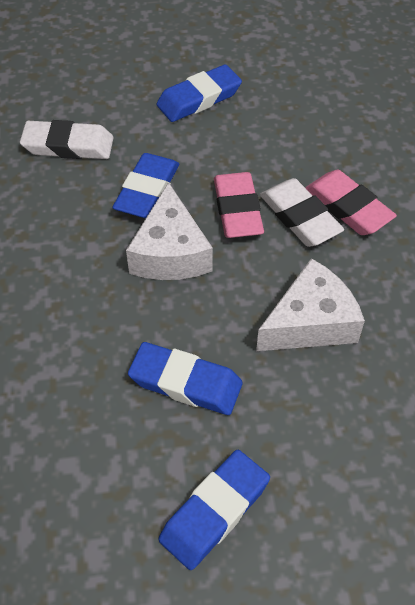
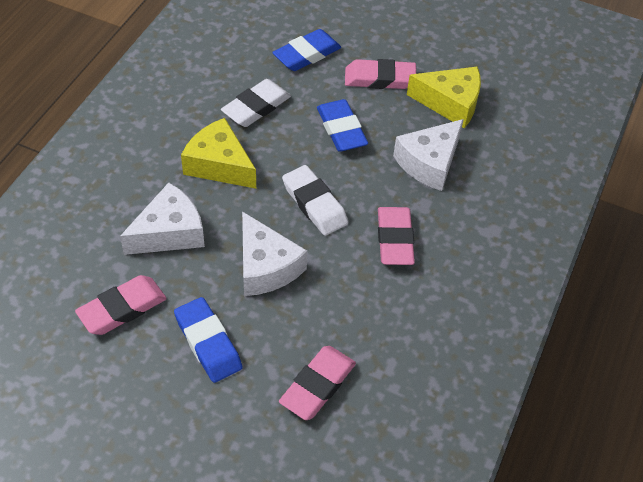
blue eraser: [112,153,179,218] [128,342,243,415] [156,64,242,122] [158,450,270,570] = 4 -> [174,297,243,383] [272,29,341,71] [317,99,368,152] = 3
pink eraser: [214,172,264,238] [305,170,397,235] = 2 -> [75,275,167,335] [279,346,356,420] [345,59,416,89] [378,207,415,265] = 4
white cheese: [126,182,213,280] [256,258,365,351] = 2 -> [120,183,205,255] [242,211,307,296] [393,119,464,191] = 3
yellow cheese: none = 0 -> [181,118,256,189] [407,66,481,128] = 2

